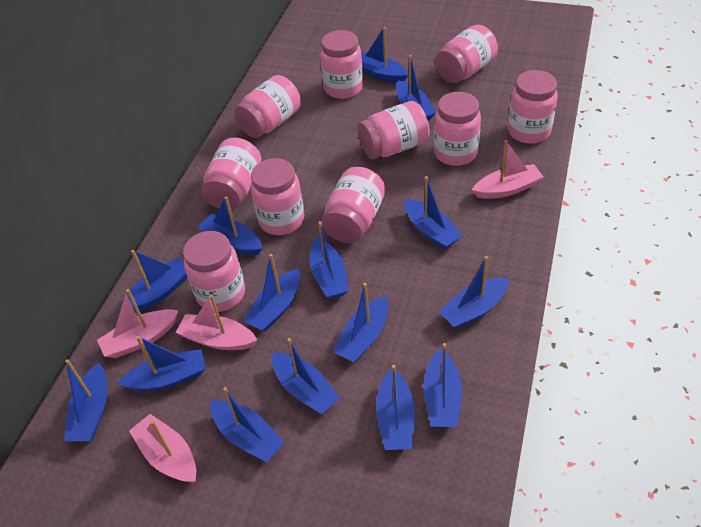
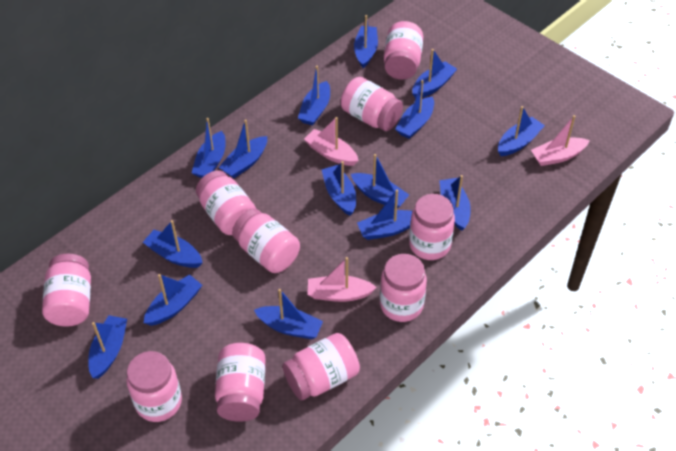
pink boat: [97,289,178,358] [129,414,196,483] [176,295,257,350] [472,140,543,199] = 4 -> [304,117,359,166] [307,257,377,302] [531,115,590,166] = 3

